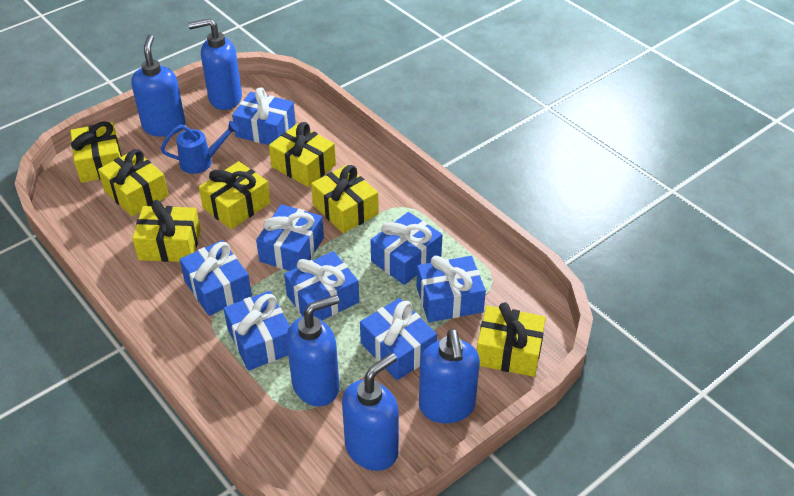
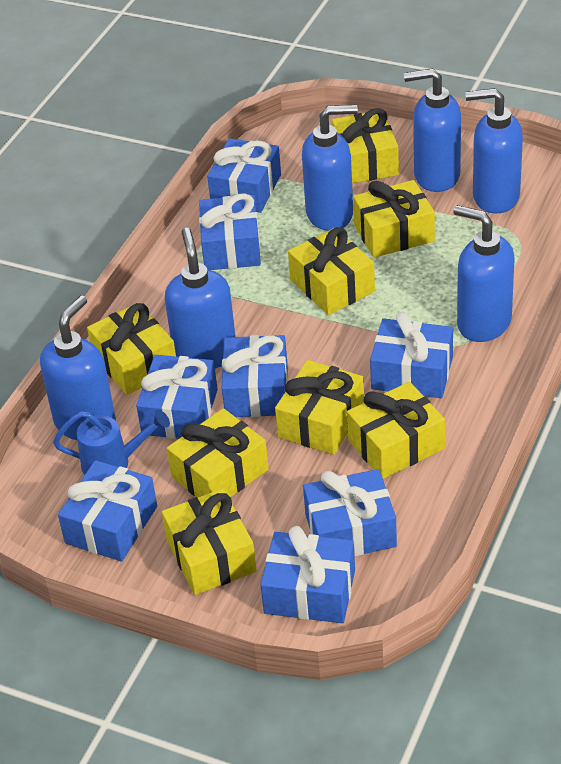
blue soap dispenser: [131,35,186,137] [188,18,242,110] [286,295,339,406] [342,353,399,471] [419,329,480,423] = 5 -> [40,295,116,440] [165,228,236,368] [302,105,358,231] [404,68,461,192] [453,205,515,342] [465,88,523,214] = 6
yellow gift: [70,121,122,183] [98,149,169,216] [132,200,201,262] [199,161,271,229] [269,122,336,187] [311,165,379,233] [477,302,546,377] = 7 -> [87,303,176,395] [162,489,257,595] [167,408,269,498] [275,360,364,455] [288,227,375,315] [332,108,399,184] [347,382,445,479] [353,180,435,258] = 8

